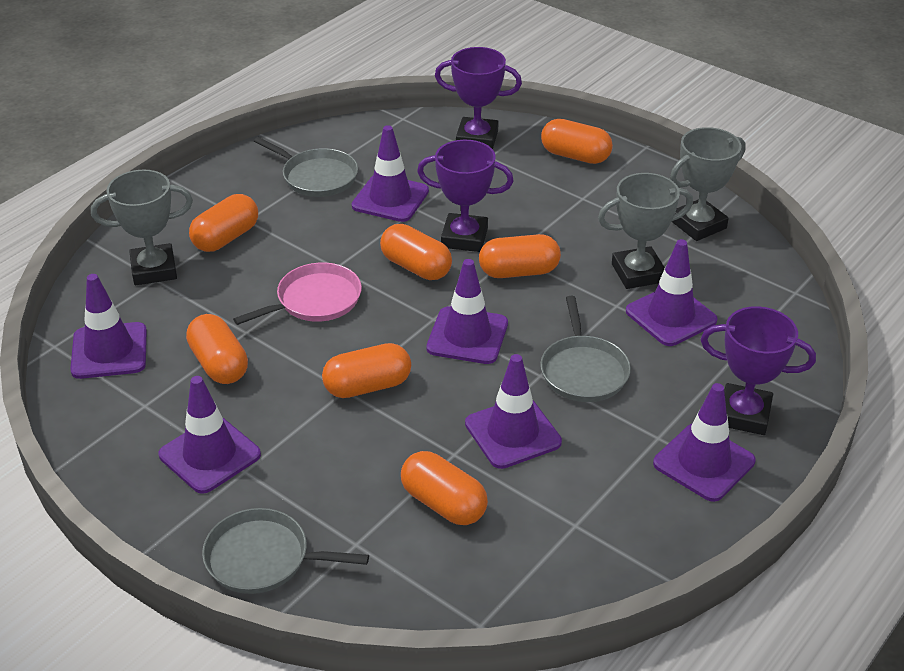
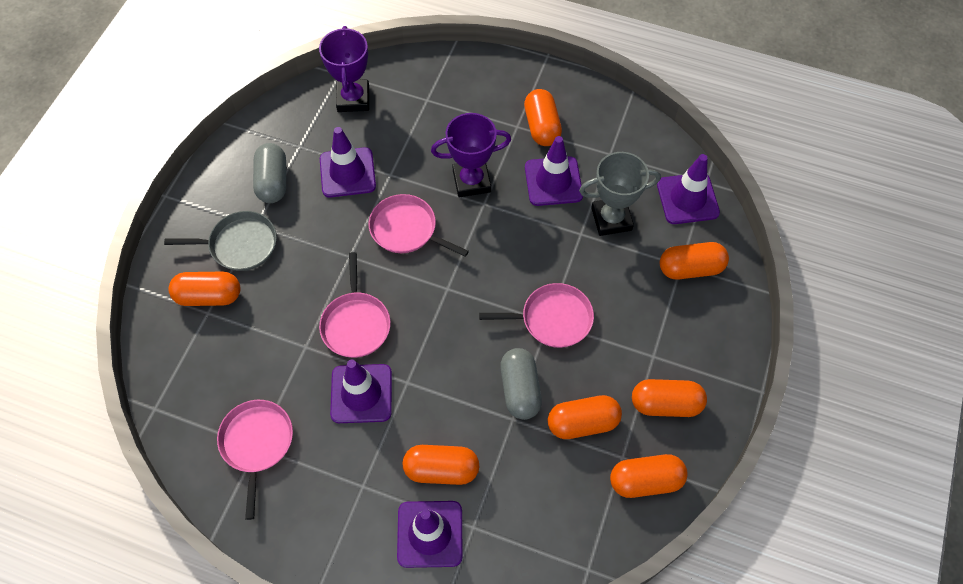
grey capsule: none = 0 -> [253,143,286,203] [500,348,542,420] = 2
grey pan: [202,508,369,594] [254,137,358,197] [540,296,631,402] = 3 -> [164,211,277,271] = 1
grey trophy: [91,170,193,285] [598,173,693,289] [670,127,745,241] = 3 -> [579,152,661,236] = 1
pink pan: [233,263,362,325] = 1 -> [217,400,293,520] [319,252,391,358] [369,194,469,257] [479,283,594,348] = 4
purple traffic cone: [70,274,147,379] [159,376,261,494] [352,125,429,222] [427,259,508,364] [465,354,562,469] [626,239,718,346] [653,383,756,502] = 7 -> [320,127,376,198] [330,359,392,423] [397,501,463,568] [525,136,583,206] [657,154,720,224] = 5
purple trophy: [417,140,514,252] [435,47,522,149] [701,306,816,435] = 3 -> [319,26,369,112] [431,113,511,197] = 2

